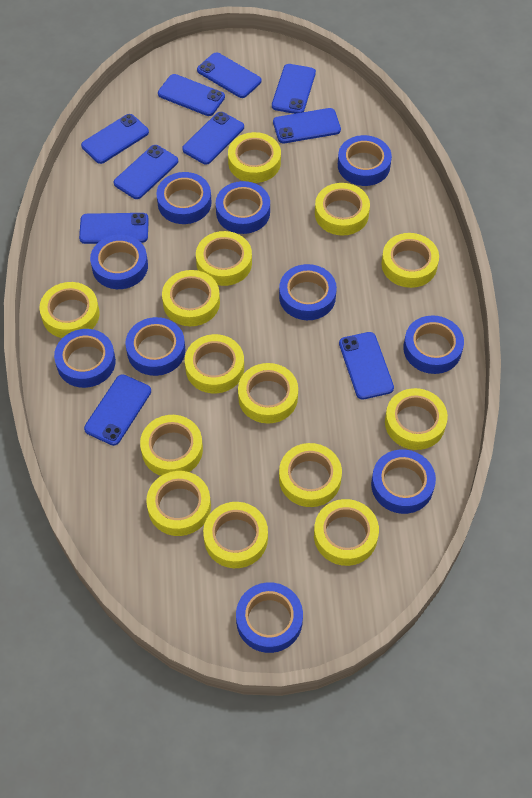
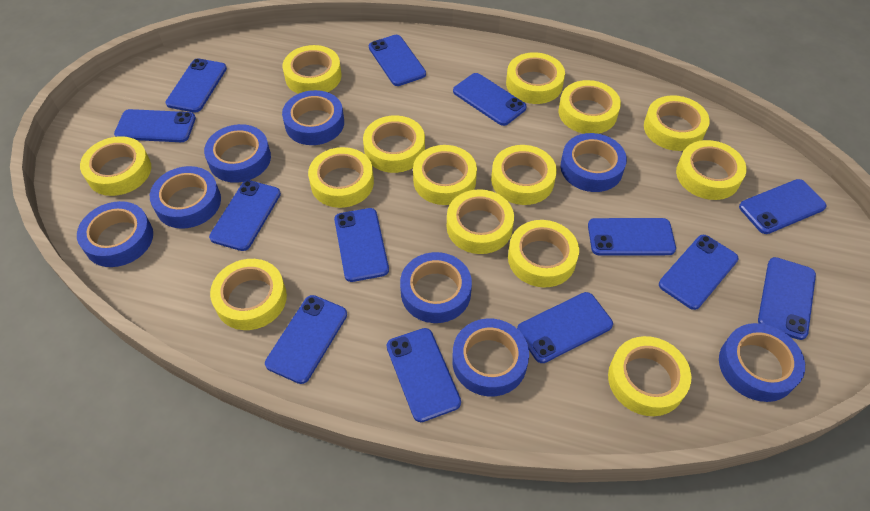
blue phone: [79,213,149,244] [81,114,149,164] [84,374,151,446] [114,145,178,199] [158,74,225,116] [182,112,244,165] [197,52,261,98] [272,64,316,114] [273,108,341,143] [339,332,394,400] = 10 -> [114,109,196,142] [166,58,227,113] [209,180,281,251] [265,295,347,384] [334,208,389,282] [369,35,426,86] [387,328,461,422] [453,73,526,126] [517,292,613,363] [588,218,676,256] [659,235,738,310] [739,179,826,234] [758,257,816,340] = 13
blue tape: [54,329,116,388] [90,235,148,289] [125,317,185,376] [156,172,212,224] [216,181,270,234] [236,582,303,653] [279,264,337,320] [338,135,392,186] [371,449,436,514] [403,315,464,374] = 10 -> [77,201,153,267] [150,166,221,229] [204,124,271,183] [282,90,344,145] [400,252,472,323] [452,319,529,396] [560,133,627,192] [719,323,805,402] = 8

